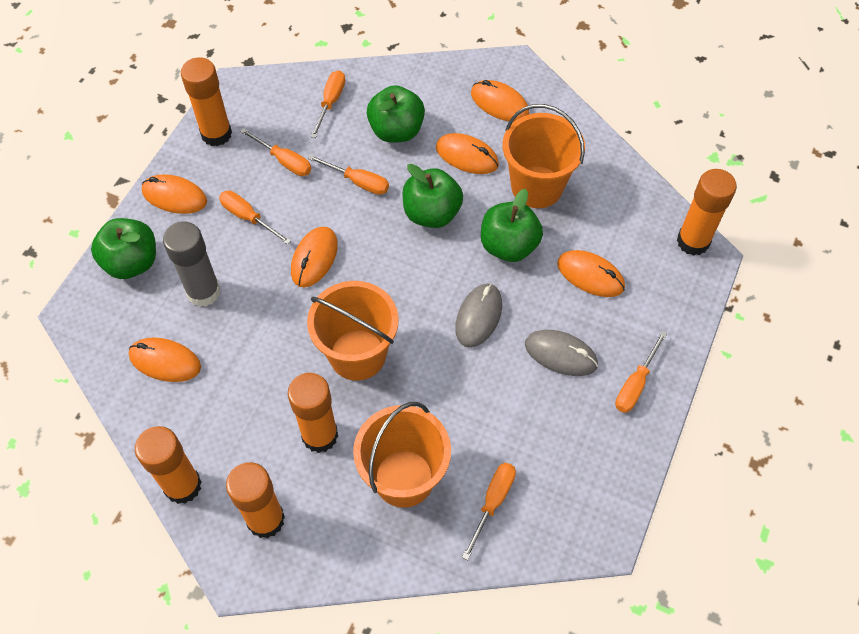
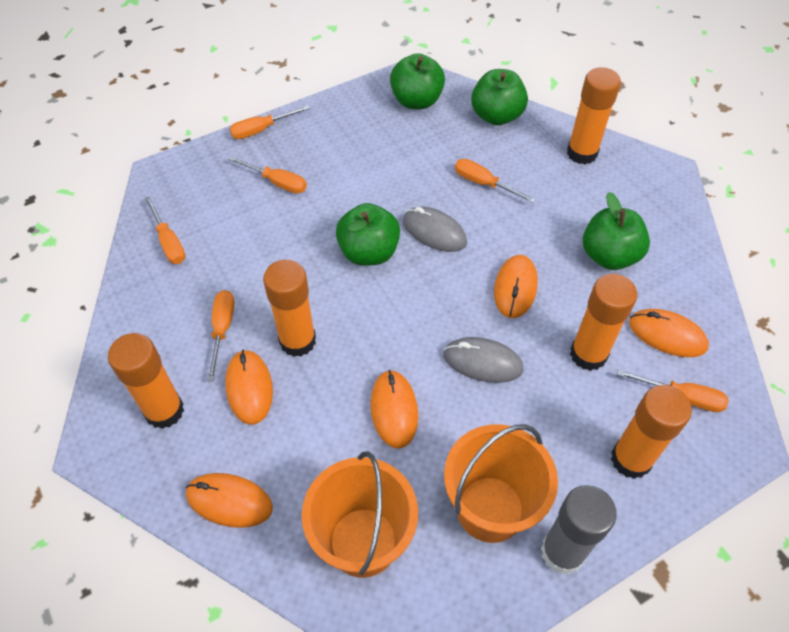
orange bucket: [307,281,399,381] [353,402,451,508] [503,104,585,208] = 3 -> [302,452,418,578] [444,424,558,543] = 2
orange mouse: [129,337,201,382] [142,174,207,214] [291,227,338,287] [436,133,499,174] [471,80,529,122] [557,250,625,297] = 6 -> [186,473,273,528] [225,350,273,424] [371,370,418,448] [494,255,538,318] [629,309,709,357] = 5

